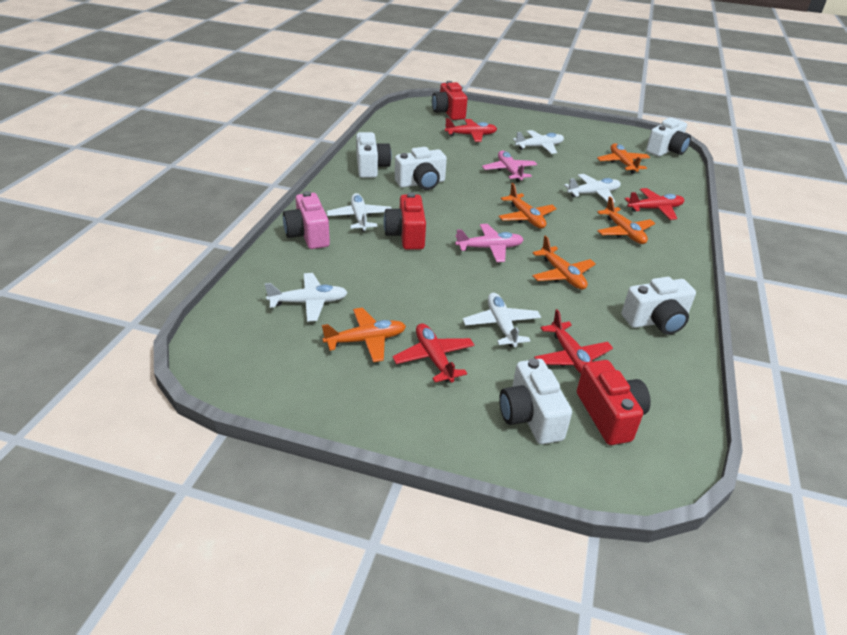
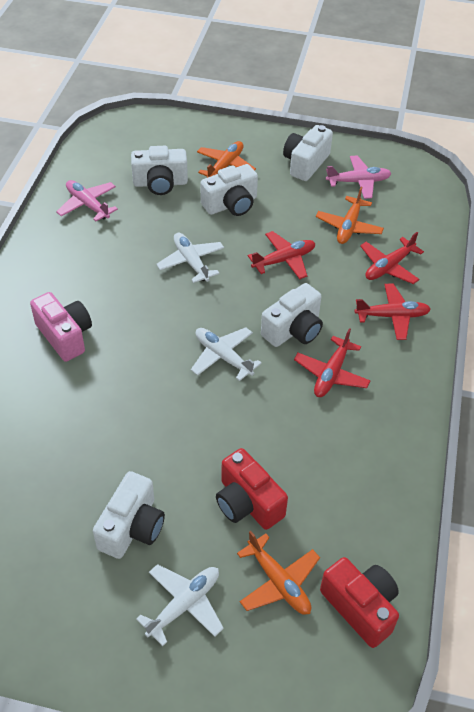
orange plane: [322,308,406,362] [498,183,557,229] [532,235,596,290] [597,144,650,174] [597,197,655,244] = 5 -> [197,141,256,178] [237,531,320,615] [316,187,384,244] = 3
red camera: [384,192,426,250] [432,81,467,120] [577,360,651,445] = 3 -> [216,448,288,530] [320,557,399,648] = 2
white plane: [265,273,348,322] [327,193,392,232] [463,293,541,347] [513,130,564,154] [564,174,621,203] = 5 -> [136,564,224,646] [156,233,224,283] [191,327,262,381] = 3

